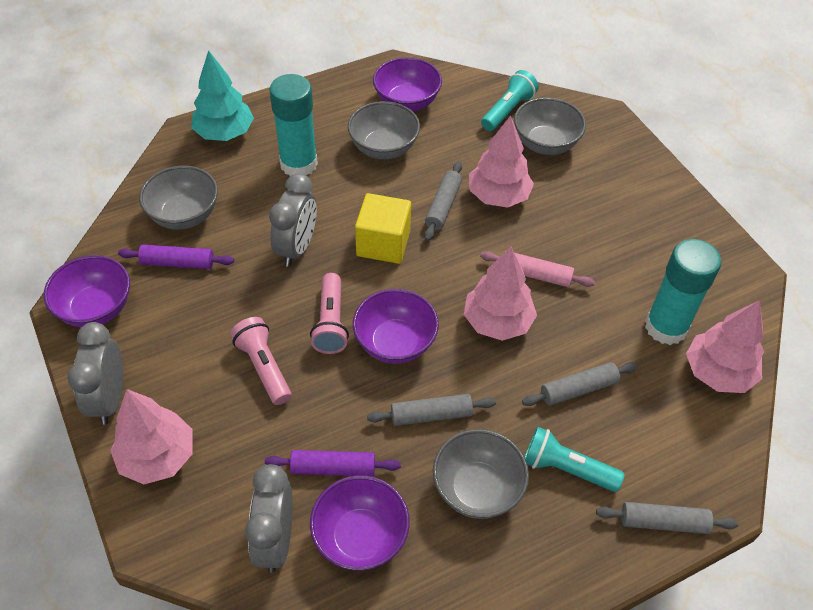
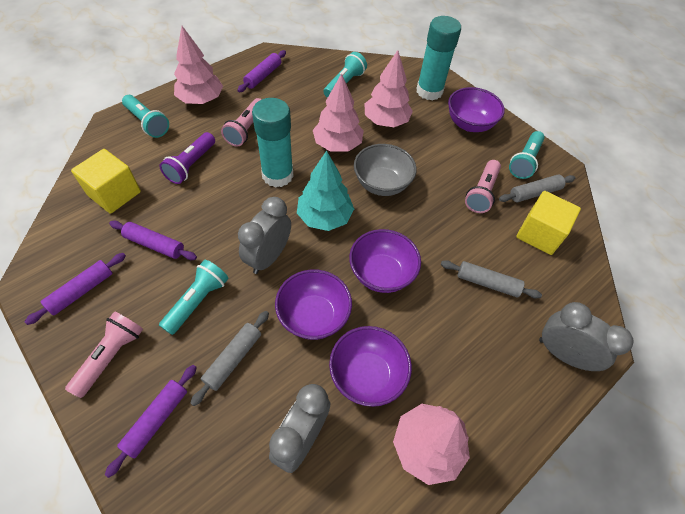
grey bowl: [139,166,218,230] [348,101,420,159] [433,429,529,519] [514,97,586,155] = 4 -> [354,144,417,196] = 1
grey rolling pin: [367,394,496,426] [424,161,462,241] [522,362,638,406] [596,502,739,534] = 4 -> [190,311,269,406] [441,260,542,299] [499,174,575,202] = 3
pink flashlight: [230,317,291,405] [310,273,349,354] = 2 -> [65,311,143,398] [221,98,262,147] [465,160,501,213] = 3
pink rolling pin: [480,251,595,287] = 1 -> none = 0
purple flashlight: none = 0 -> [159,132,215,184] = 1
purple rolling pin: [118,244,234,269] [265,450,401,476] = 2 -> [25,253,126,325] [105,365,197,478] [109,221,197,260] [237,50,286,92] = 4
turquoise flashlight: [481,70,539,131] [525,427,625,492] = 2 -> [122,95,169,138] [159,260,229,335] [323,52,367,98] [509,131,545,179] = 4
yellow cube: [355,193,411,264] = 1 -> [71,149,141,214] [516,191,581,255] = 2

